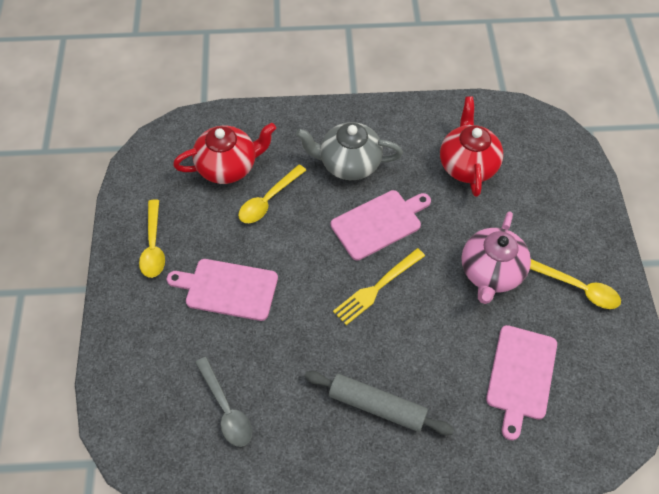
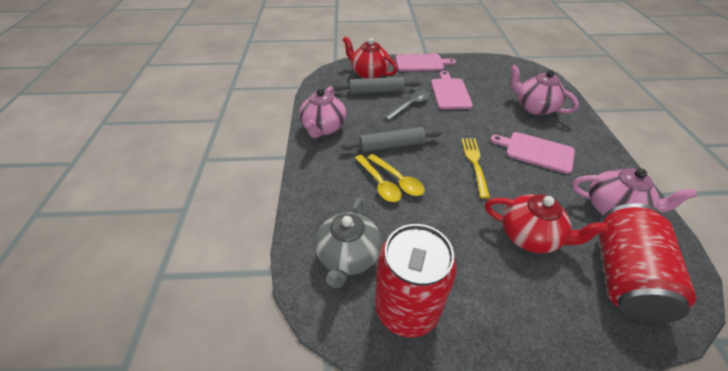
grey rolling pin: [304,371,454,435] = 1 -> [333,77,420,94] [341,127,442,152] = 2
pink teapot: [461,211,531,304] = 1 -> [299,87,346,138] [510,65,579,115] [572,168,697,216] = 3
red can: none = 0 -> [375,224,457,338] [599,203,697,323] = 2
yellow spoon: [139,199,165,278] [238,164,306,223] [530,259,621,309] = 3 -> [355,155,402,202] [368,154,425,196] = 2

